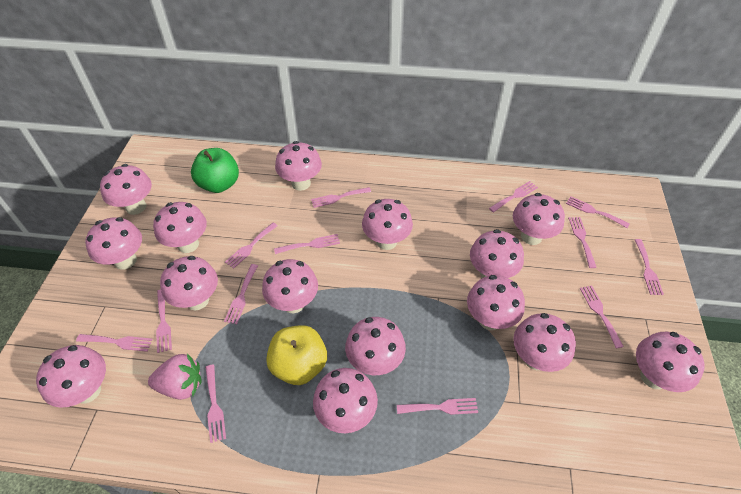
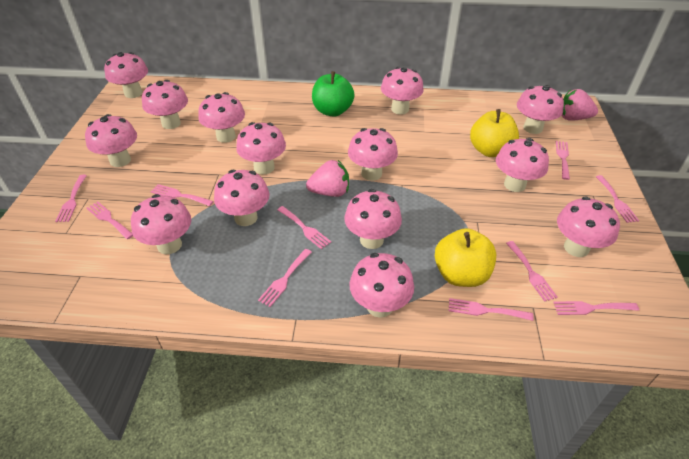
pink fork: [76,334,153,352] [156,289,172,353] [205,364,226,443] [224,264,258,324] [225,223,278,269] [274,234,340,254] [311,187,371,208] [397,398,478,415] [489,181,538,212] [566,196,630,228] [568,217,597,268] [580,286,624,348] [635,239,664,295] = 13 -> [55,175,87,222] [87,202,133,239] [151,184,213,206] [258,249,312,307] [277,206,331,249] [449,298,533,321] [506,241,558,302] [553,301,639,315] [556,141,570,180] [596,175,639,223] = 10
pink mushroom: [36,345,106,408] [85,217,142,270] [100,164,152,215] [153,202,207,253] [160,256,218,310] [262,259,318,314] [275,141,322,191] [313,368,378,433] [345,317,406,375] [362,199,413,250] [467,275,525,330] [470,229,524,278] [513,193,565,245] [513,313,576,372] [636,332,705,392] = 15 -> [85,114,137,167] [104,52,148,98] [131,194,191,255] [142,80,188,129] [198,92,245,143] [214,170,269,226] [236,122,286,174] [344,189,402,249] [348,128,398,181] [349,253,414,318] [381,67,424,115] [496,138,549,192] [517,85,564,134] [557,197,620,257] = 14
pink strawberry: [148,353,202,400] = 1 -> [306,160,349,197] [562,89,598,121] = 2
yellow apple: [266,325,327,385] = 1 -> [435,228,496,287] [470,109,519,157] = 2

